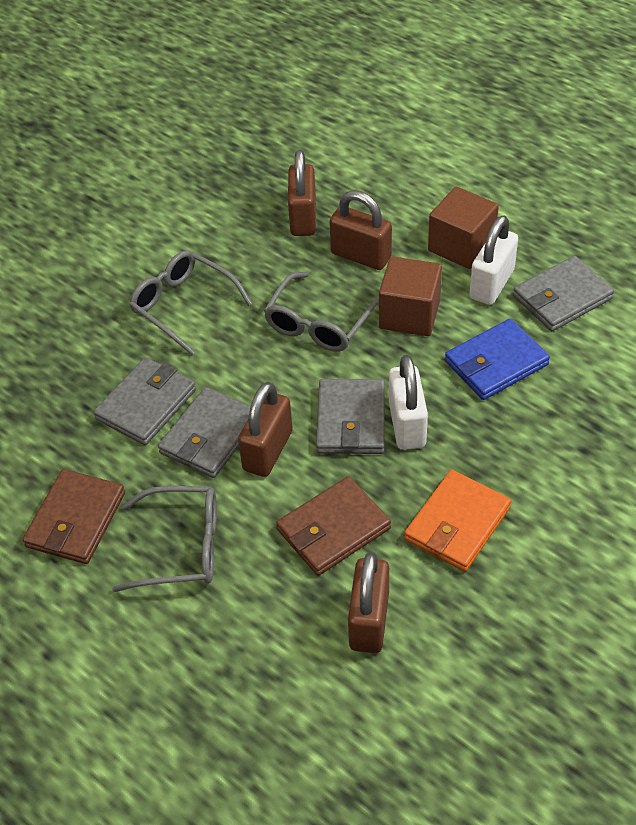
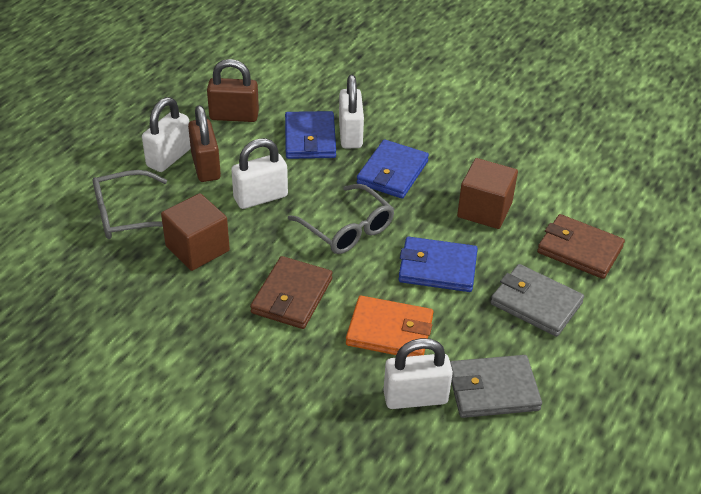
blue wallet: [445,319,550,400] = 1 -> [285,111,336,159] [357,140,429,199] [398,237,478,292] = 3
brown padlock: [238,382,293,477] [288,150,316,236] [330,191,392,270] [348,552,389,653] = 4 -> [188,105,221,182] [207,59,259,122] = 2
grey glasses: [112,486,217,592] [129,250,253,355] [264,272,379,351] = 3 -> [93,170,167,239] [288,184,394,254] = 2
grey wallet: [93,357,196,445] [158,387,251,478] [316,379,385,454] [513,256,614,331] = 4 -> [450,355,542,418] [491,264,584,337] = 2
white padlock: [389,355,428,450] [470,215,518,305] = 2 -> [142,97,191,172] [231,138,288,209] [339,75,364,148] [383,338,453,409] = 4

